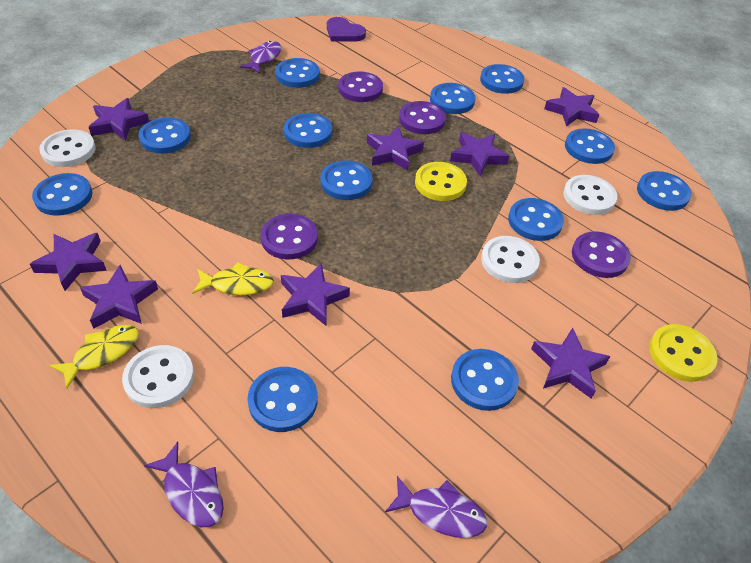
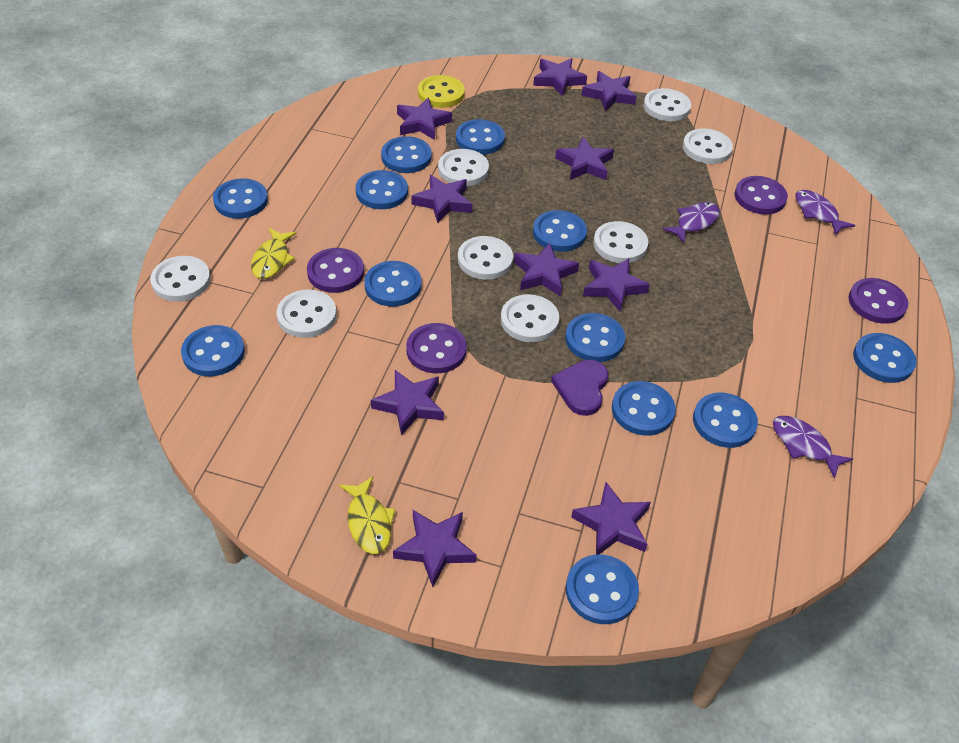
purple star: [30,233,107,291] [80,265,158,329] [89,98,149,141] [281,263,350,326] [367,126,424,171] [450,132,509,176] [531,328,610,399] [544,87,599,127] = 8 -> [371,370,444,436] [393,510,477,587] [397,97,452,140] [411,175,472,223] [514,243,579,297] [533,58,587,97] [555,137,614,180] [571,482,651,554] [581,71,637,111] [583,258,650,311] = 10
white button: [39,129,96,167] [122,345,194,408] [481,236,540,283] [563,175,617,215] = 4 -> [150,256,211,302] [276,290,336,338] [438,149,489,186] [458,236,513,280] [501,294,559,342] [593,221,648,263] [644,88,691,121] [683,128,733,164] = 8
yellow button: [415,162,467,201] [649,324,718,382] = 2 -> [418,75,465,108] = 1

